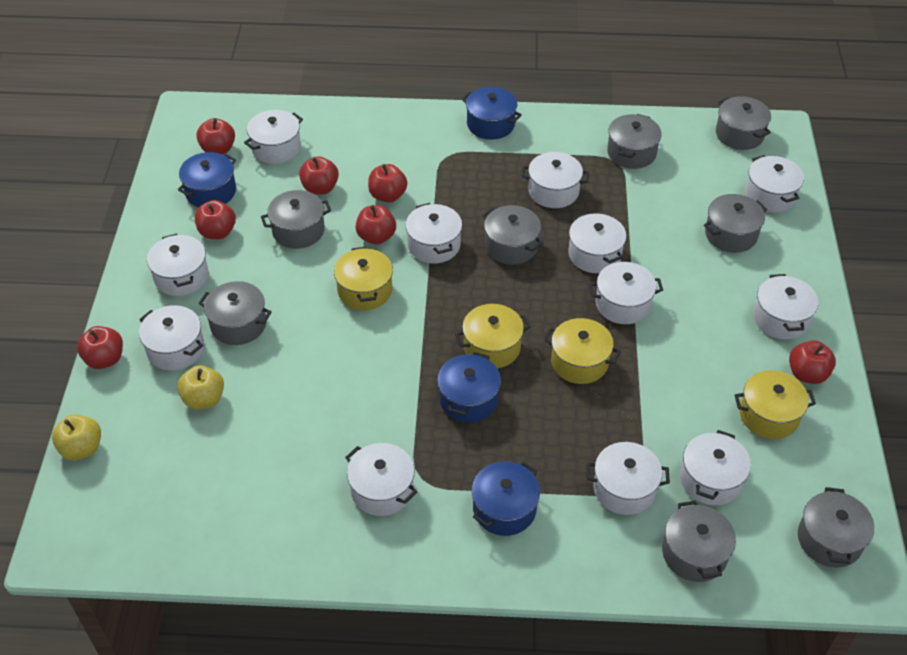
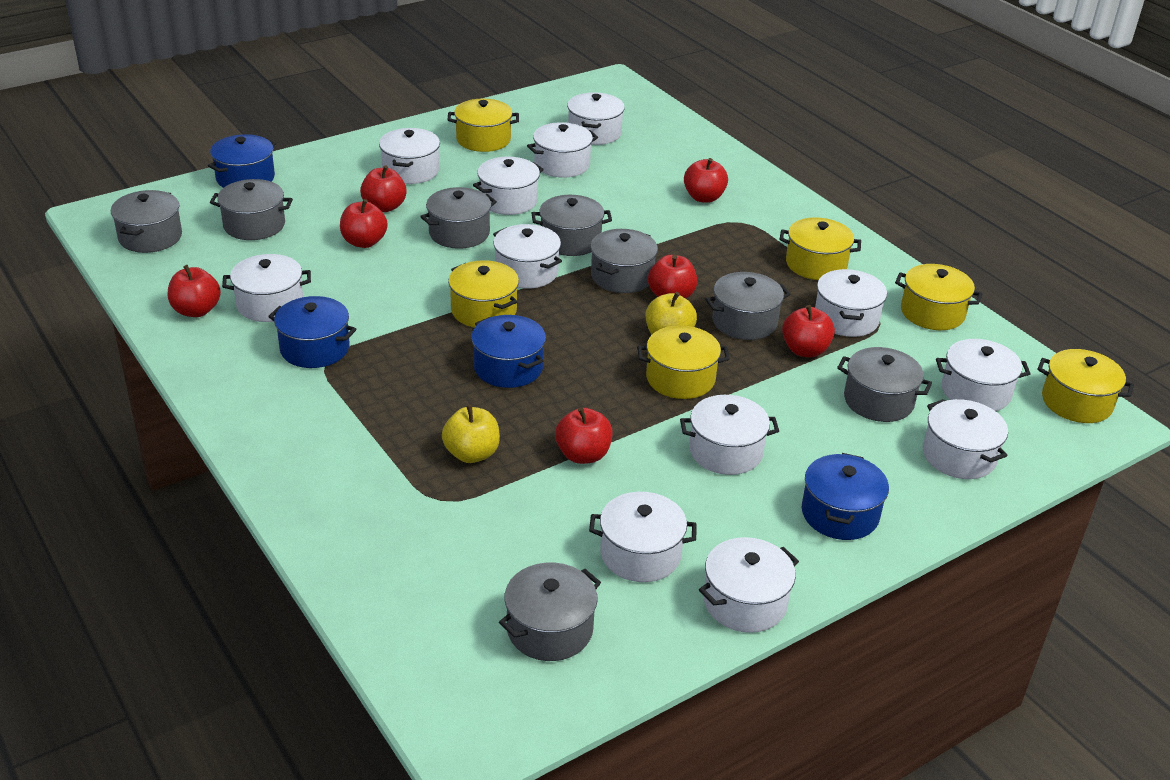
yellow pot: [334,247,393,310] [455,304,531,368] [544,318,621,384] [734,370,816,439] = 4 -> [448,99,519,152] [448,260,519,328] [637,325,730,399] [780,217,861,280] [895,264,982,330] [1038,349,1134,423] = 6

